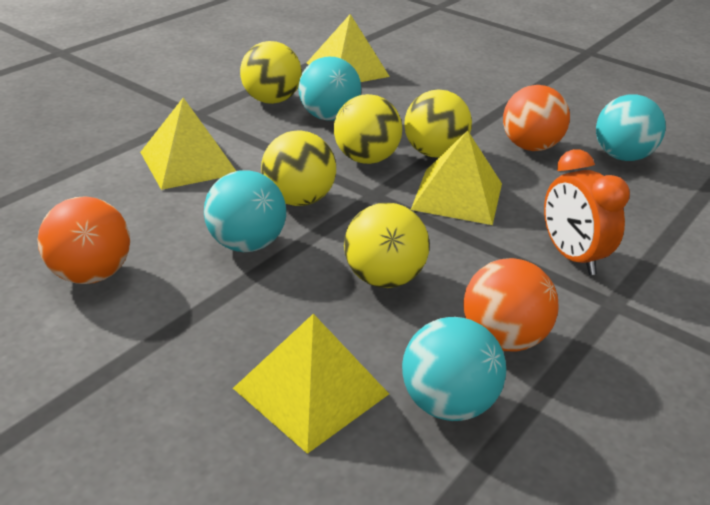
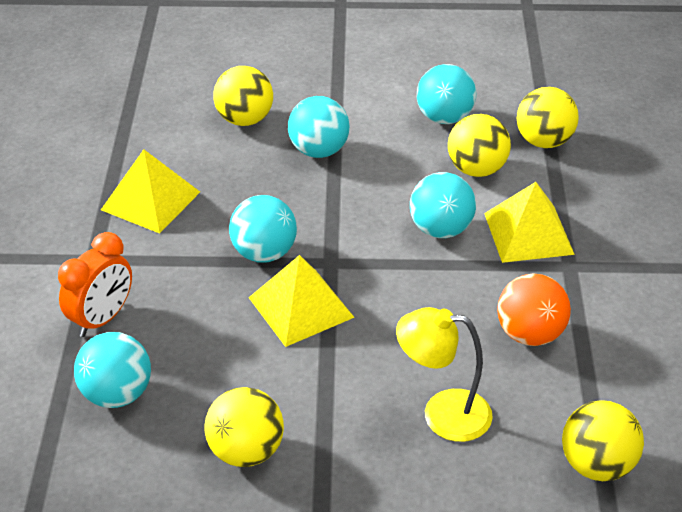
orange ball: [37,196,130,284] [463,258,558,352] [503,85,570,151] = 3 -> [497,273,571,346] = 1
turquoise ball: [204,170,286,252] [298,57,361,121] [402,317,506,421] [596,94,666,161] = 4 -> [74,332,151,408] [229,195,297,262] [288,96,349,158] [410,172,476,238] [417,64,476,124] = 5
yellow lamp: none = 0 -> [396,307,493,442] = 1
yellow pyramid: [140,98,236,190] [233,314,389,454] [307,14,390,82] [411,130,502,225] = 4 -> [101,149,200,234] [249,255,355,347] [484,182,575,263] = 3

